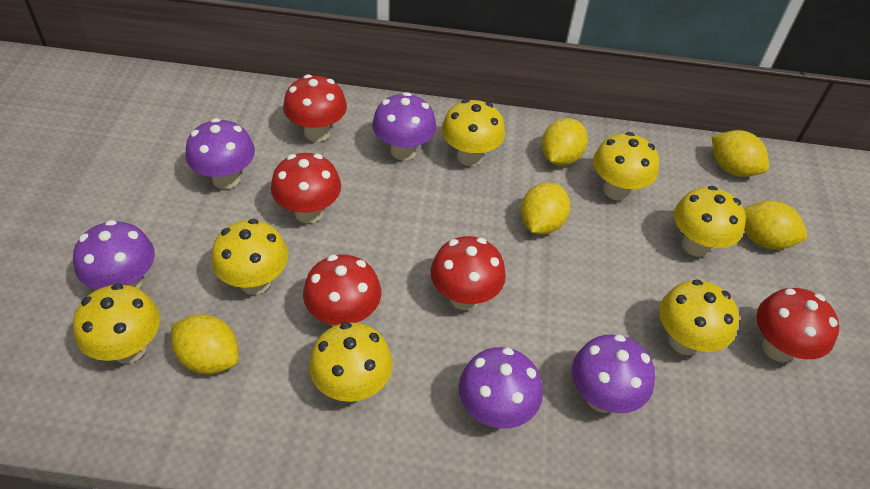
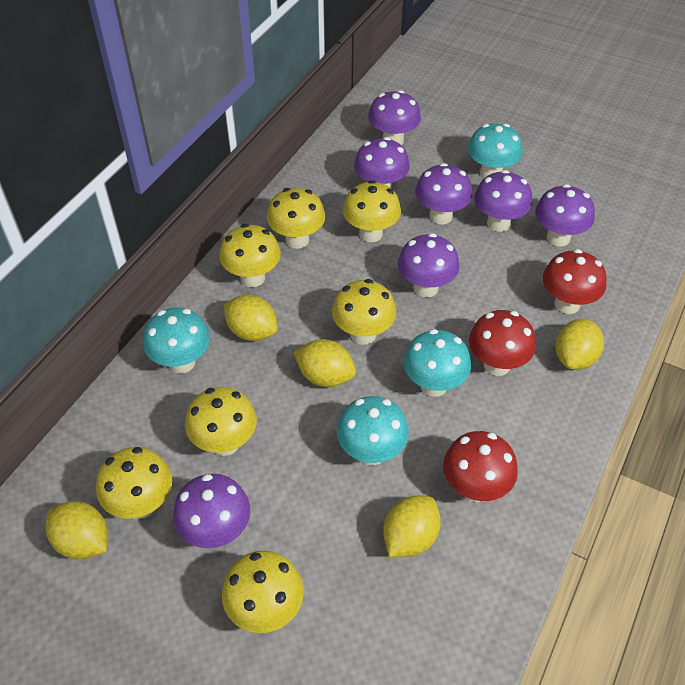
purple mushroom: [73,220,155,289] [185,118,255,189] [372,92,436,160] [459,347,543,429] [572,334,655,413] = 5 -> [173,474,250,548] [354,137,410,189] [368,90,421,145] [398,233,460,297] [415,163,473,224] [474,170,532,232] [535,184,595,246] = 7
red mushroom: [271,153,341,223] [283,74,347,142] [303,255,381,326] [431,236,506,310] [757,288,839,362] = 5 -> [443,431,518,502] [469,310,536,376] [543,249,607,314] = 3
turquoise mushroom: none = 0 -> [143,308,210,374] [337,396,409,466] [403,329,471,397] [468,123,523,179] = 4

